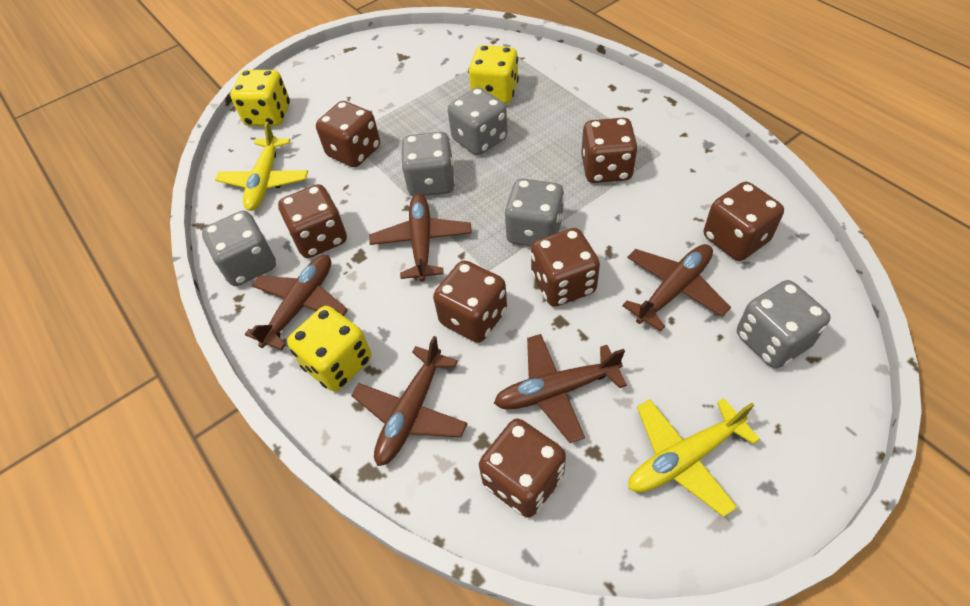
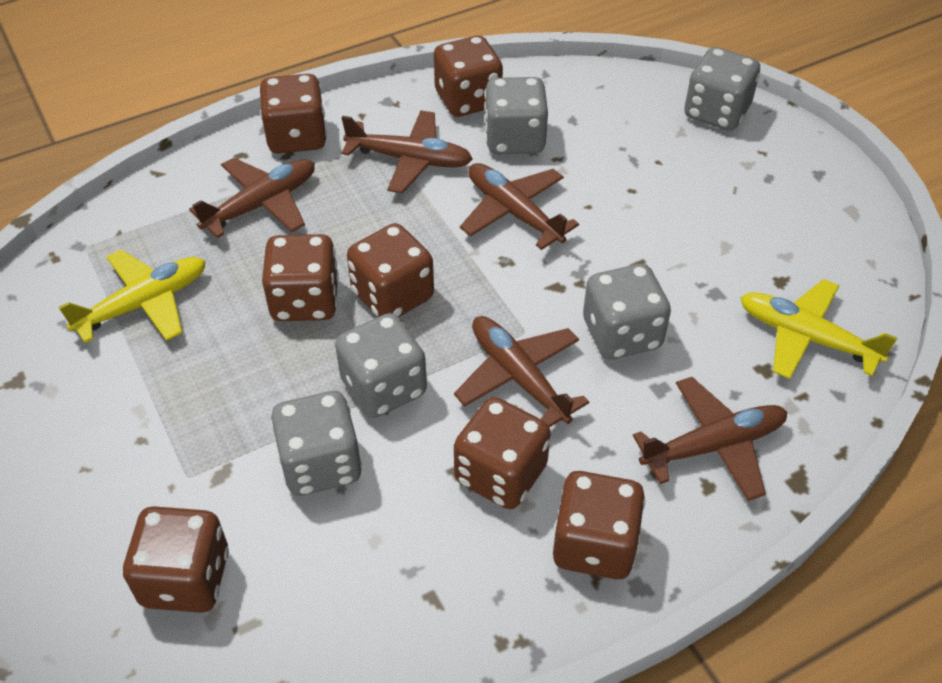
yellow dice: [230,70,290,126] [287,306,371,392] [468,45,519,104] = 3 -> none = 0

